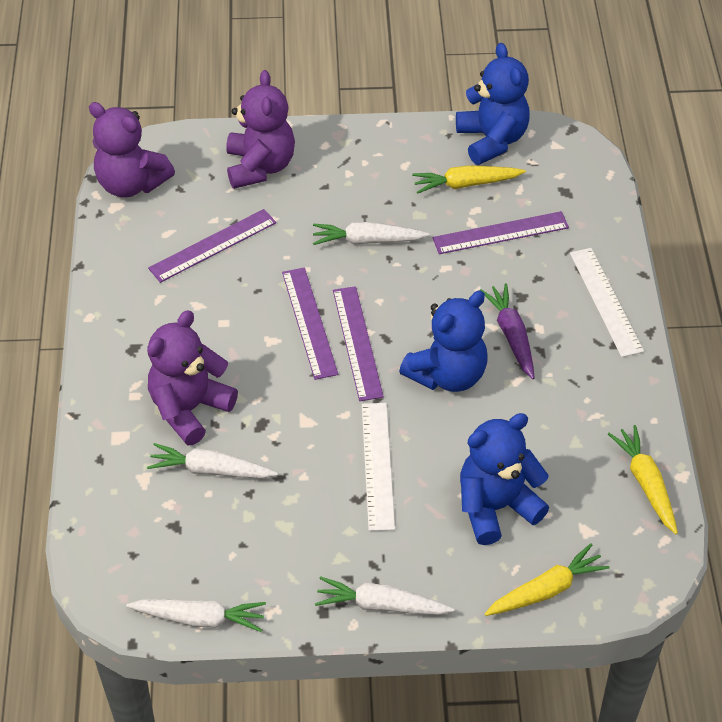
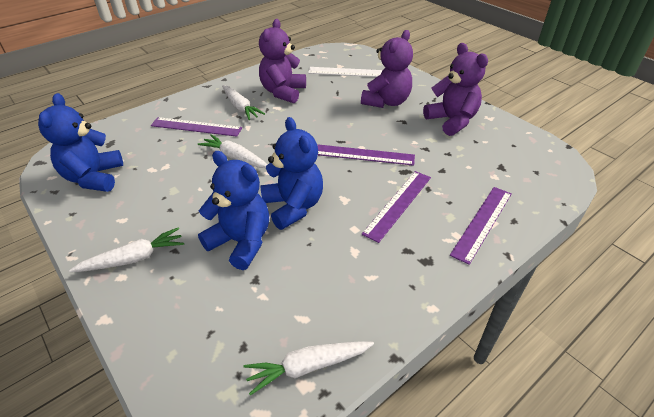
purple carrot: [480,283,535,379] = 1 -> none = 0
white ruler: [362,403,395,531] [570,248,644,357] = 2 -> [308,67,383,77] = 1
yellow carrot: [412,165,526,194] [485,544,610,616] [608,425,678,534] = 3 -> none = 0

